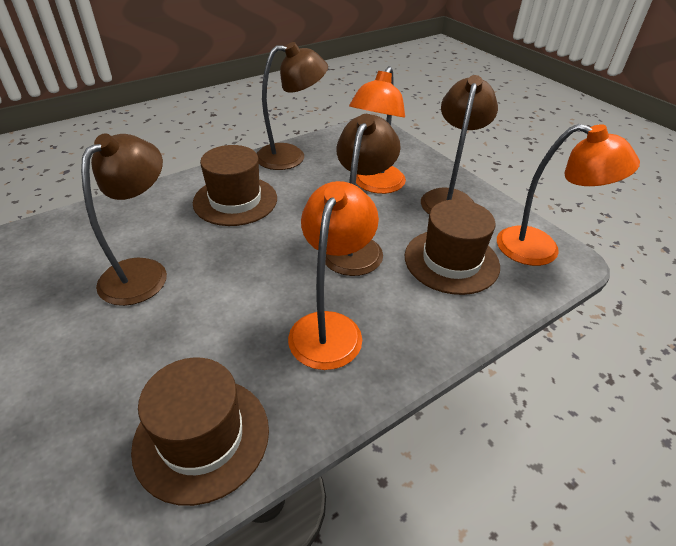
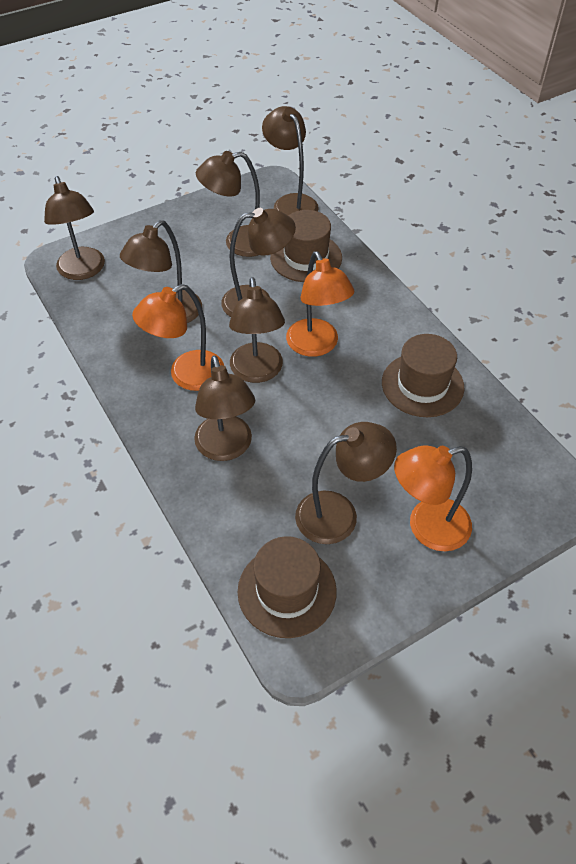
brown lamp: [81,133,167,306] [257,42,328,170] [325,114,401,276] [421,75,498,214] = 4 -> [44,176,105,280] [120,220,202,323] [194,355,255,461] [196,151,260,257] [221,208,296,317] [229,277,285,383] [262,106,319,215] [295,422,397,544] = 8

